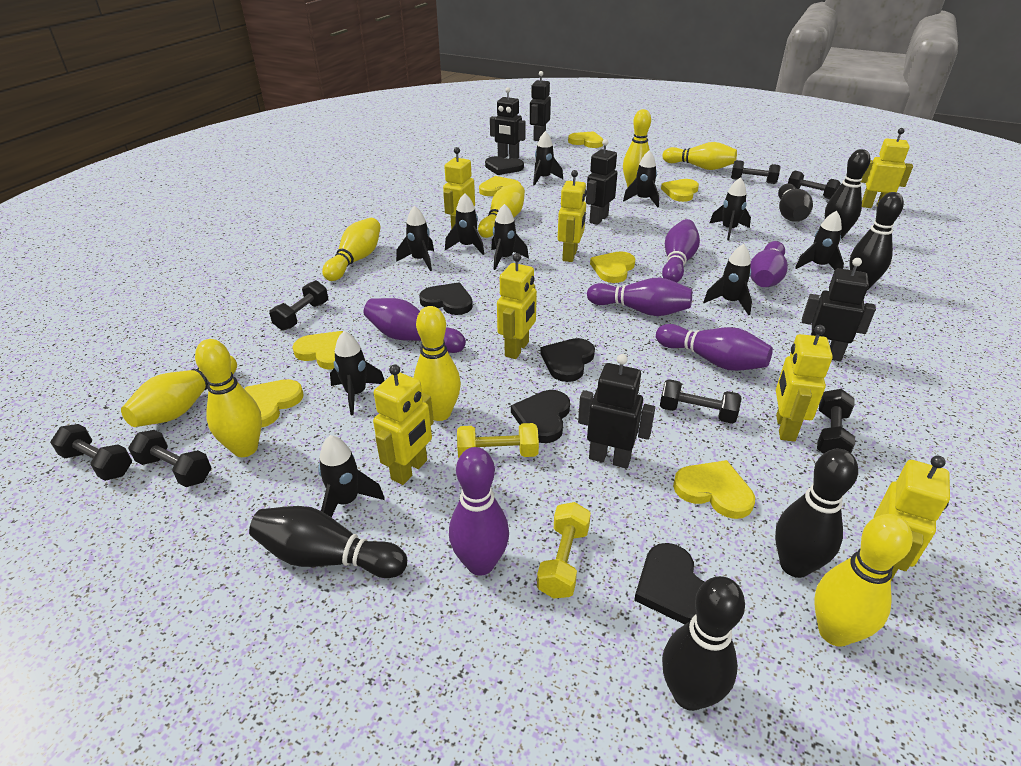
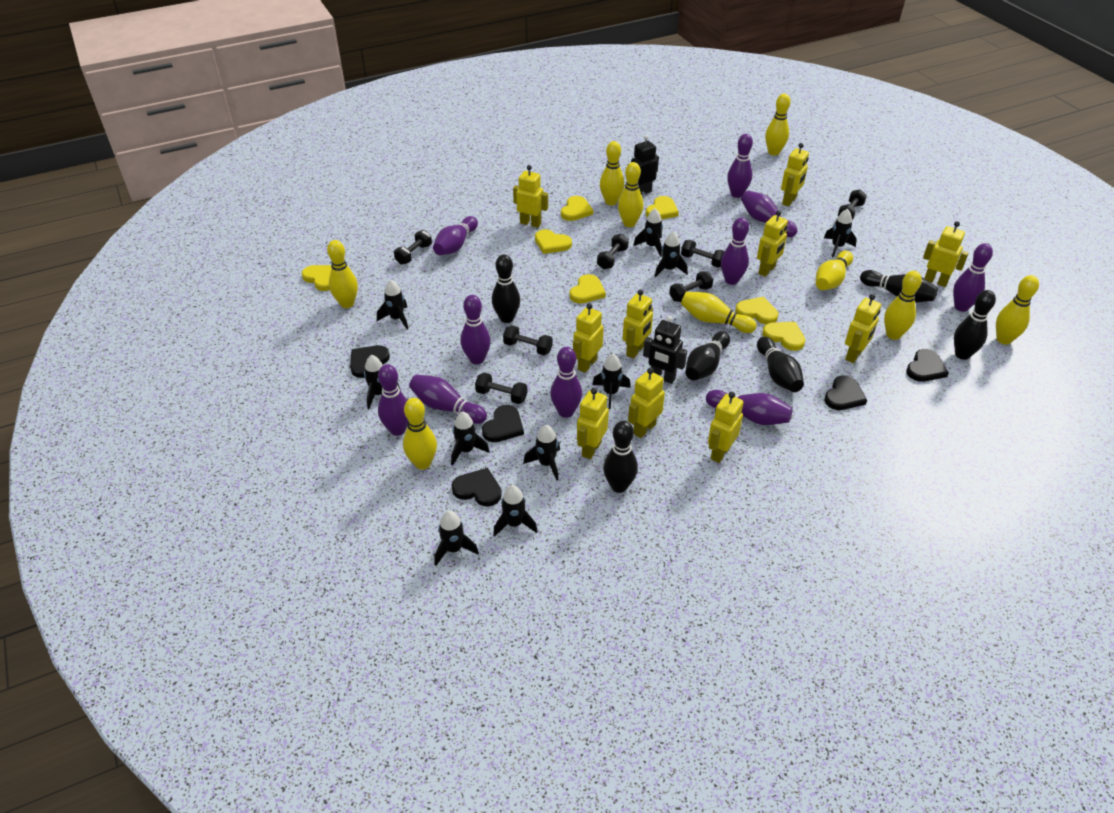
black robot: [490,87,526,159] [530,71,551,141] [578,354,655,468] [586,139,618,225] [802,258,876,361] = 5 -> [631,135,659,195] [643,316,687,384] = 2
purple bowling pin: [363,298,466,353] [449,447,509,576] [587,278,692,316] [656,324,773,371] [662,219,700,282] [750,241,788,287] = 6 -> [378,364,408,436] [409,375,487,424] [433,216,478,255] [461,295,491,365] [550,347,582,418] [706,390,793,425] [721,217,749,285] [727,134,753,198] [741,190,797,237] [953,243,993,312] = 10
yellow bowling pin: [121,356,237,427] [195,339,262,457] [322,218,381,281] [413,306,461,421] [478,183,525,238] [623,109,651,187] [663,142,737,170] [814,514,913,647] = 8 -> [327,240,358,308] [403,398,437,470] [600,141,624,205] [618,162,643,227] [681,292,757,333] [765,94,791,156] [816,251,853,290] [884,271,922,340] [996,275,1039,345] = 9
yellow dumbbell: [457,423,539,458] [537,502,591,598] = 2 -> none = 0
yellow robot: [373,364,434,485] [443,147,475,229] [497,253,537,359] [558,170,587,262] [776,325,833,442] [861,128,913,208] [874,456,950,580] = 7 -> [513,165,548,228] [573,303,604,373] [577,388,609,459] [623,289,653,359] [628,368,665,438] [708,392,744,463] [757,210,788,277] [781,143,809,207] [845,294,881,363] [923,221,969,287] = 10

